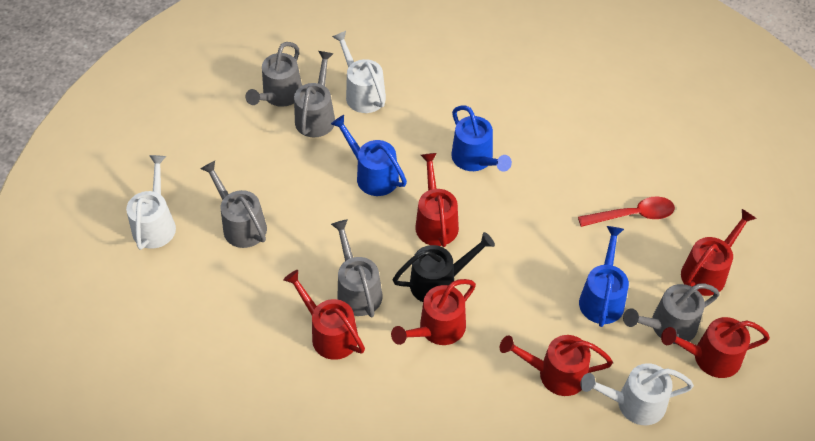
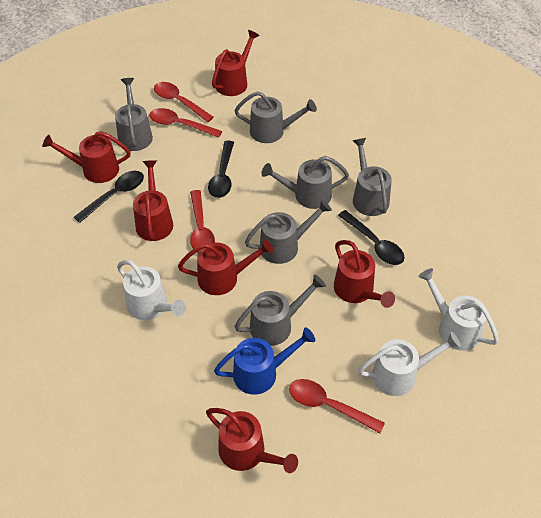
black spoon: none = 0 -> [74,171,144,223] [208,140,234,198] [338,210,405,265] = 3
black watering can: [393,232,495,302] = 1 -> none = 0
blue watering can: [331,115,407,196] [451,106,512,172] [579,226,629,327] = 3 -> [214,327,315,395] = 1
grey watering can: [201,161,267,248] [245,42,302,107] [294,51,335,137] [331,220,382,317] [623,283,720,344] = 5 -> [115,78,153,151] [234,274,326,346] [235,91,317,143] [245,199,332,264] [261,156,349,209] [353,138,392,216] = 6
red spoon: [578,196,675,227] = 1 -> [149,108,222,138] [154,82,214,122] [190,190,215,252] [289,379,385,433] = 4

